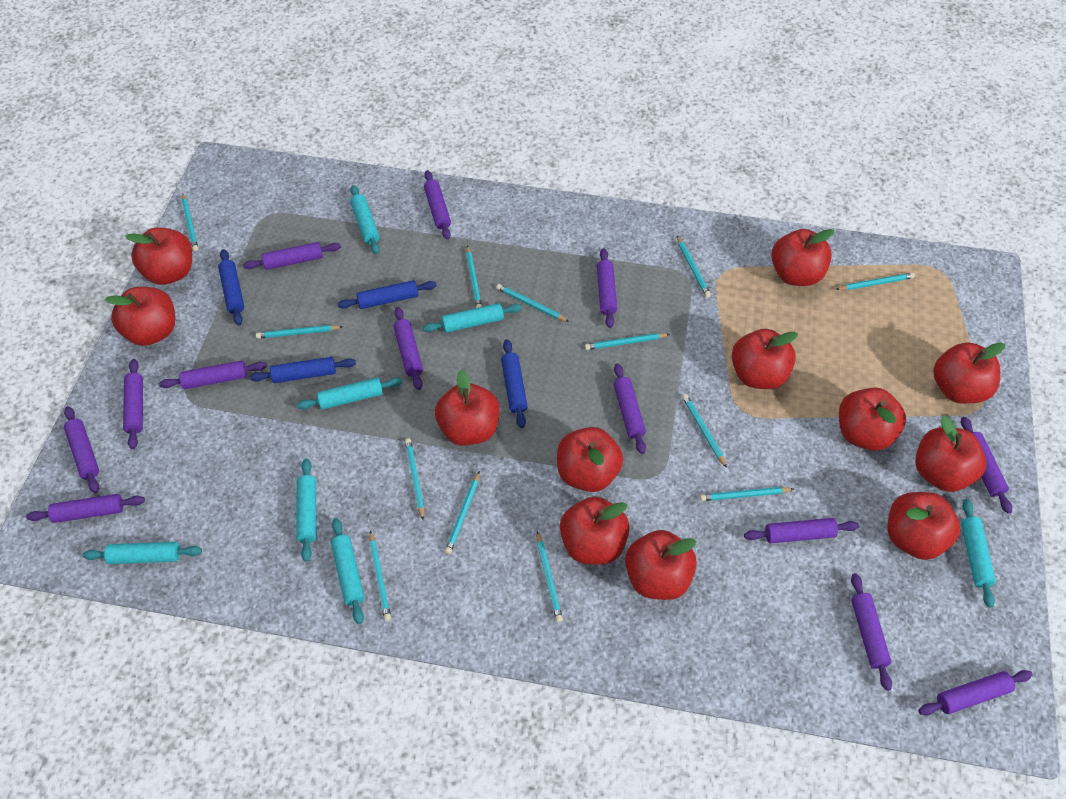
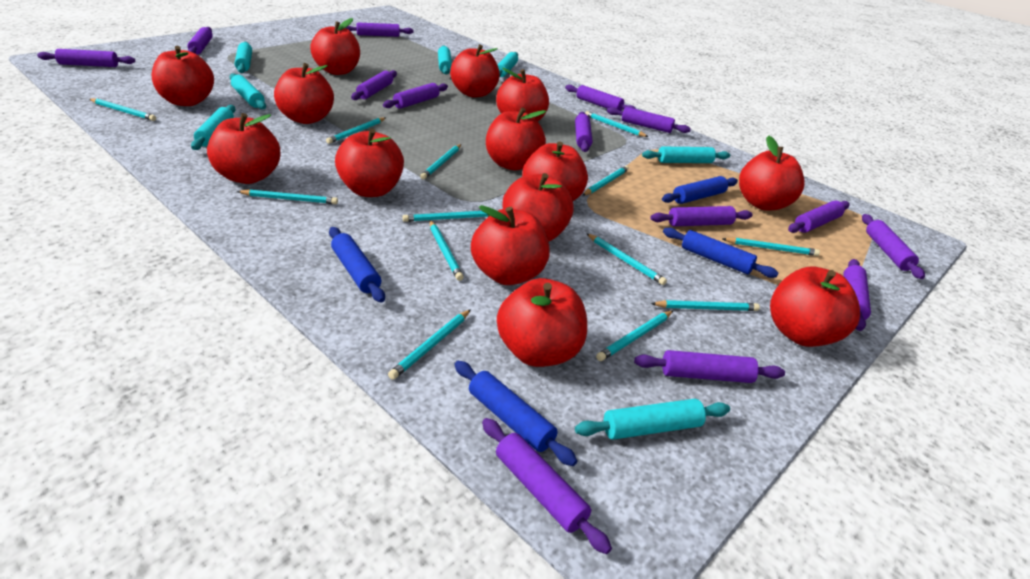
purple rolling pin: [26,494,145,523] [64,406,99,493] [123,359,143,449] [159,361,267,389] [243,242,341,270] [394,307,423,390] [424,170,451,240] [597,248,617,328] [614,363,646,454] [744,518,859,543] [851,573,892,691] [918,670,1033,715] [961,417,1012,514] = 13 -> [37,49,135,67] [187,27,213,55] [346,23,413,37] [351,70,397,100] [383,83,448,109] [482,418,612,554] [565,85,636,111] [575,112,592,152] [607,107,691,133] [634,350,785,383] [650,206,753,227] [788,201,850,233] [843,259,871,331] [862,214,925,279] = 14
red apple: [105,287,175,346] [125,228,192,285] [435,369,500,446] [557,427,623,492] [560,497,630,565] [625,530,697,600] [732,329,798,389] [771,229,834,286] [839,388,906,451] [888,492,960,560] [915,416,986,492] [933,342,1005,404] = 12 -> [152,46,214,106] [207,113,280,184] [274,63,334,124] [310,18,360,75] [335,129,404,197] [450,44,500,98] [471,205,550,285] [486,107,546,171] [496,68,549,121] [497,278,587,367] [503,173,574,242] [522,141,588,201] [739,136,805,211] [770,266,860,347] = 14

